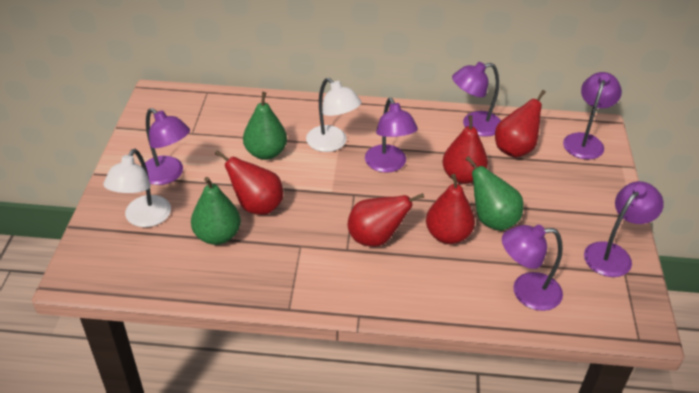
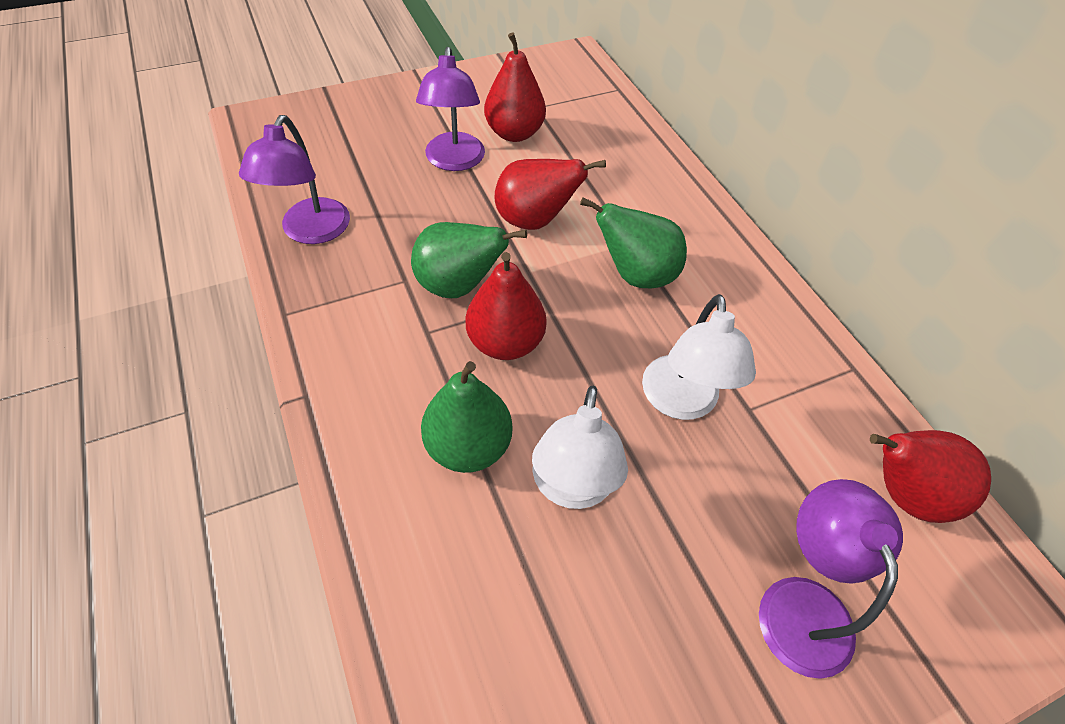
purple lamp: [145,108,190,185] [365,98,418,173] [452,62,501,137] [502,225,563,311] [563,72,622,160] [584,181,664,277] = 6 -> [239,115,350,244] [416,47,485,171] [759,479,903,679] = 3
red pear: [215,150,283,215] [347,193,424,247] [426,174,475,244] [442,115,488,184] [495,90,546,158] = 5 -> [466,252,547,360] [484,32,546,142] [495,159,606,230] [870,430,991,523] = 4

